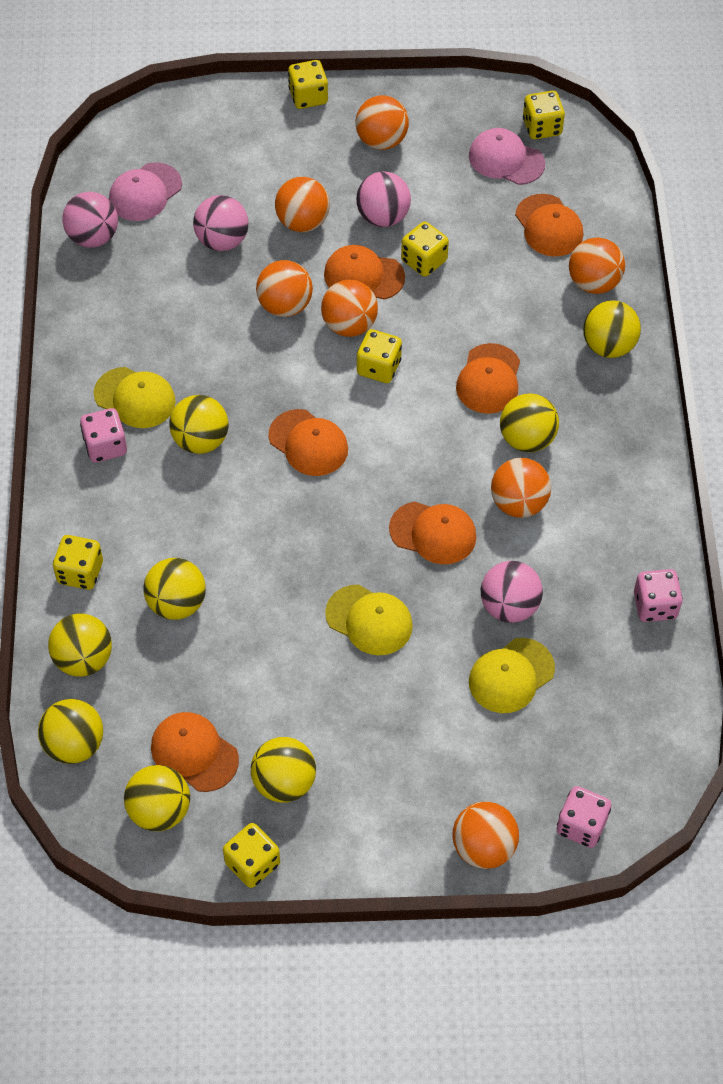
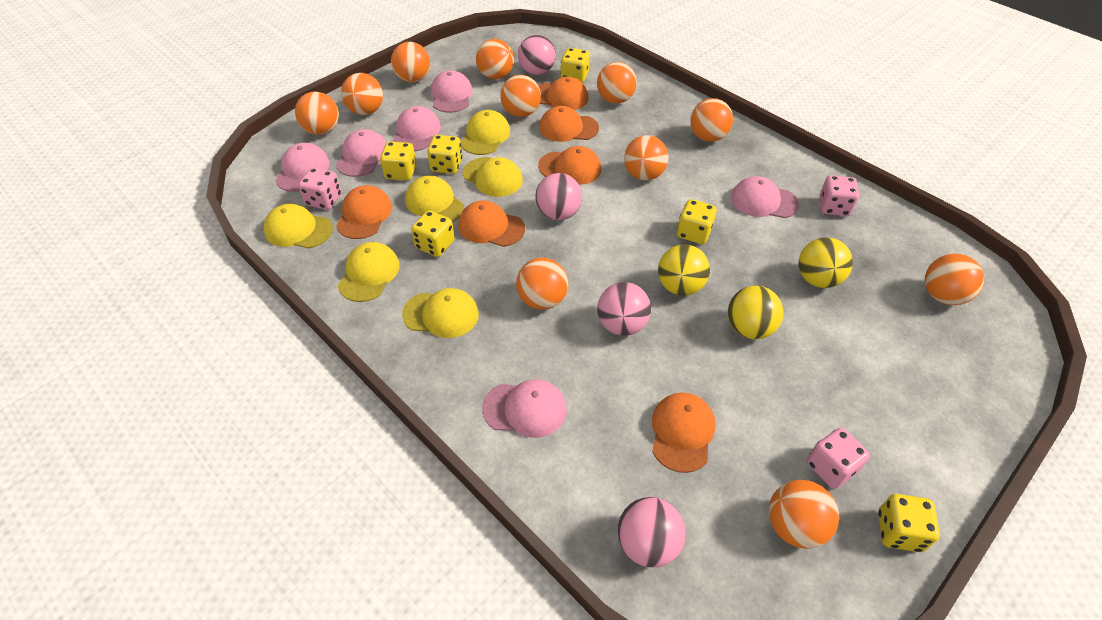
orange ball: [256,260,313,317] [275,177,330,232] [321,280,378,337] [355,95,409,150] [452,802,519,869] [491,458,551,518] [569,237,625,294] = 7 -> [295,92,339,135] [341,73,383,115] [391,42,430,83] [476,39,514,79] [500,75,541,117] [516,258,568,310] [597,62,637,104] [624,135,669,181] [690,98,733,142] [769,480,839,549] [925,254,984,305] = 11
pink cap: [109,162,182,221] [469,128,545,185] = 2 -> [275,143,330,192] [336,129,387,177] [393,106,441,151] [431,70,473,113] [482,379,567,438] [731,176,799,218] = 6
yellow ball: [38,699,103,764] [48,613,112,677] [124,765,190,831] [144,558,206,620] [169,395,228,454] [251,737,316,803] [500,393,559,452] [583,300,641,358] = 8 -> [658,244,710,296] [728,286,784,339] [799,237,853,288] = 3
yellow cap: [94,367,176,428] [325,585,413,655] [469,638,555,713] = 3 -> [263,204,333,249] [338,242,400,302] [402,288,479,338] [405,175,464,222] [461,110,510,155] [463,157,523,197] = 6

